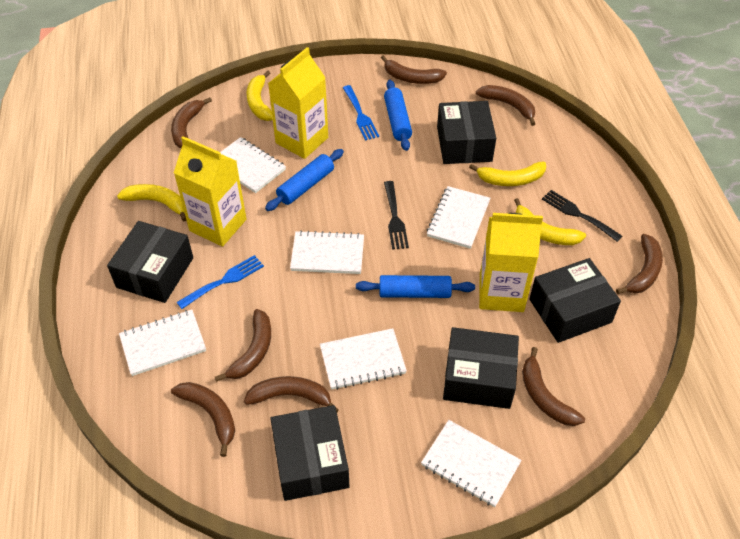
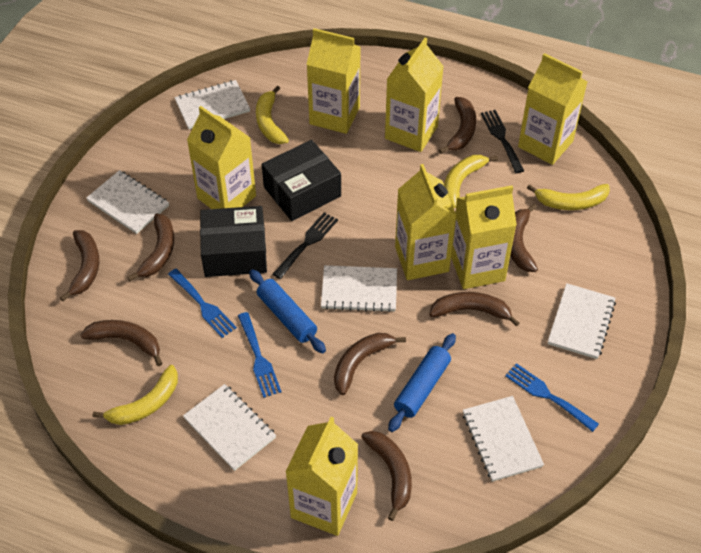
black box: [107,221,193,303] [270,405,349,501] [437,101,496,164] [443,327,519,409] [529,258,621,343] = 5 -> [200,206,267,277] [262,140,341,221] = 2
blue fork: [177,255,264,309] [343,85,379,140] = 2 -> [168,269,237,338] [238,312,281,398] [505,363,599,432] = 3
blue rolling pin: [265,149,344,211] [356,275,475,298] [384,80,412,151] = 3 -> [249,269,326,354] [388,333,456,432] = 2
yellow carton: [174,136,246,247] [268,47,328,159] [479,213,543,312] = 3 -> [187,106,256,209] [285,417,358,536] [306,28,361,134] [385,38,444,152] [395,164,456,280] [451,185,517,289] [518,53,587,165] = 7

